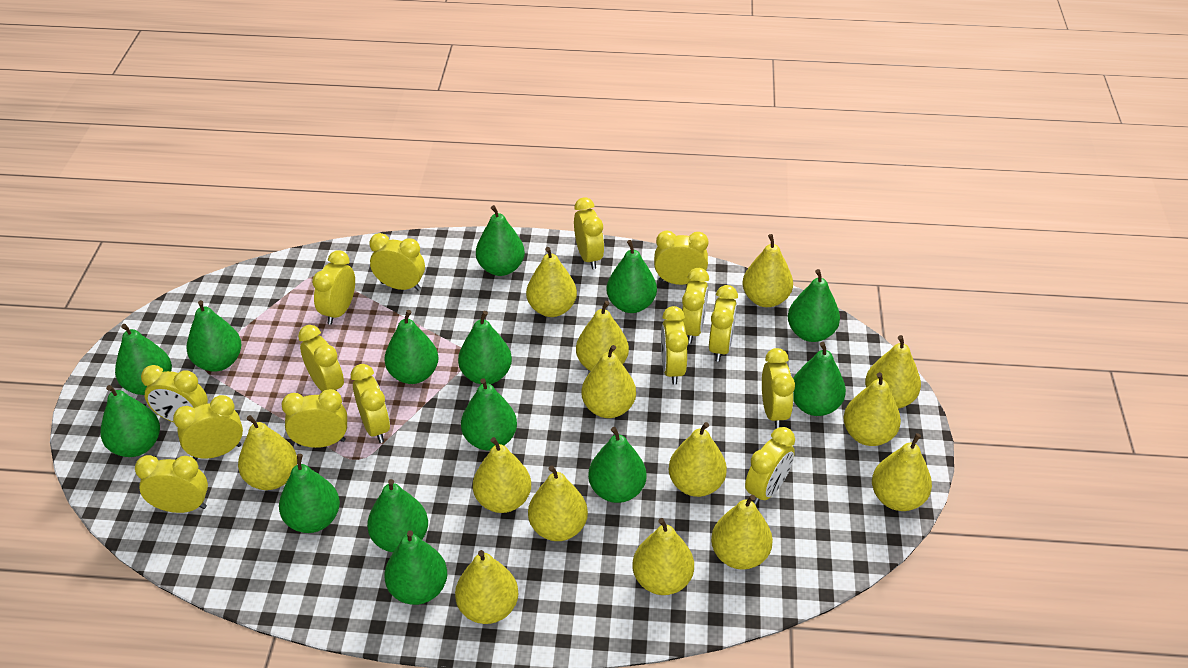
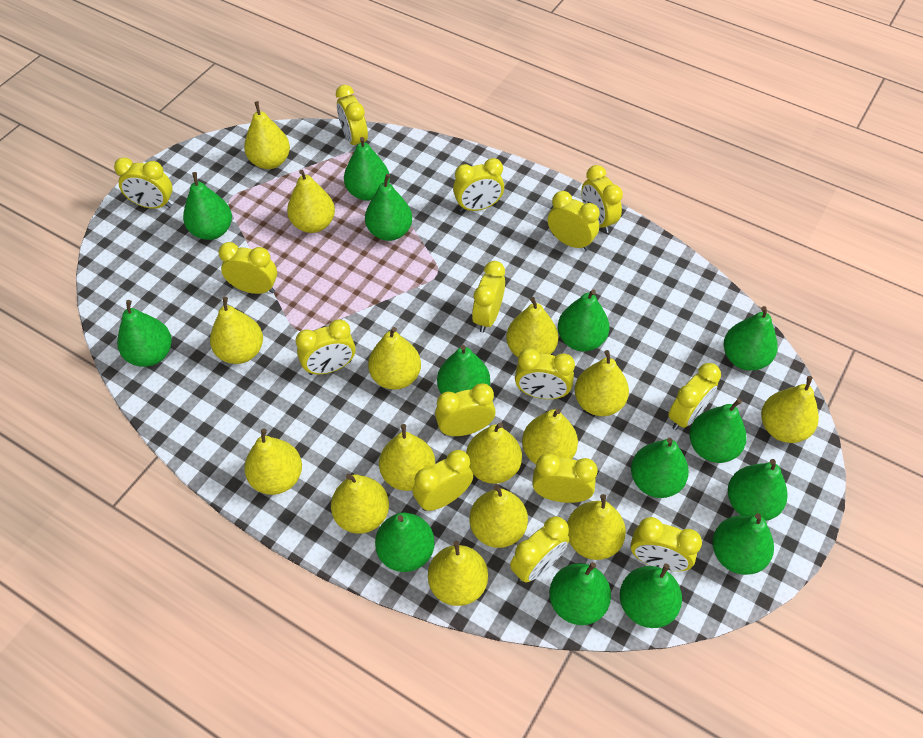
yellow pear: [238,415,297,490] [455,550,519,624] [473,437,531,513] [526,247,577,317] [528,465,588,541] [576,301,629,371] [581,345,636,418] [632,518,694,595] [668,422,727,497] [711,495,773,570] [743,234,793,307] [843,372,901,446] [865,335,921,409] [872,433,932,511] = 14 -> [210,297,263,364] [244,101,290,169] [244,429,302,495] [287,170,335,233] [331,474,389,534] [368,327,421,390] [379,424,435,491] [428,541,488,606] [466,422,522,484] [469,484,528,548] [506,297,558,357] [522,409,578,464] [567,494,626,560] [575,350,629,416] [761,376,819,443] = 15

